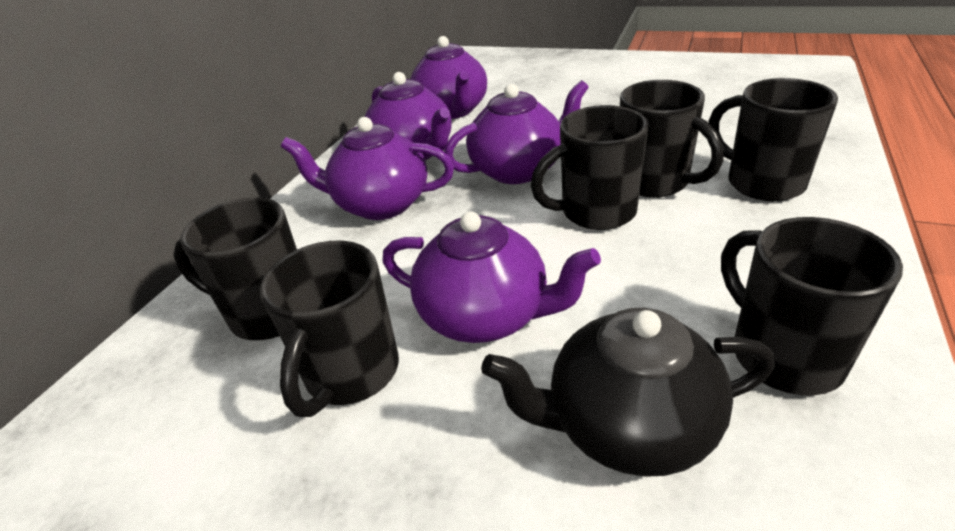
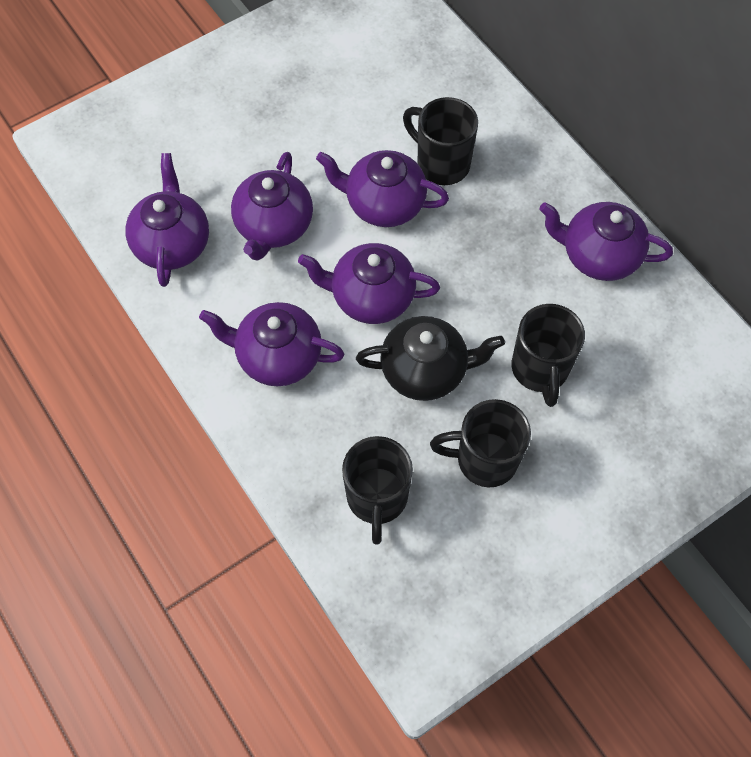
black mug: [174,197,297,340] [260,241,399,417] [531,105,648,230] [620,80,724,198] [708,78,838,201] [721,217,903,396] = 6 -> [342,436,413,545] [403,97,478,185] [430,399,531,487] [512,304,585,407] = 4
purple teapot: [281,117,454,220] [365,72,452,160] [382,211,601,343] [410,36,487,119] [445,80,589,184] = 5 -> [125,153,209,287] [199,302,344,386] [231,152,313,261] [298,243,440,324] [316,150,449,227] [539,202,673,281] = 6

